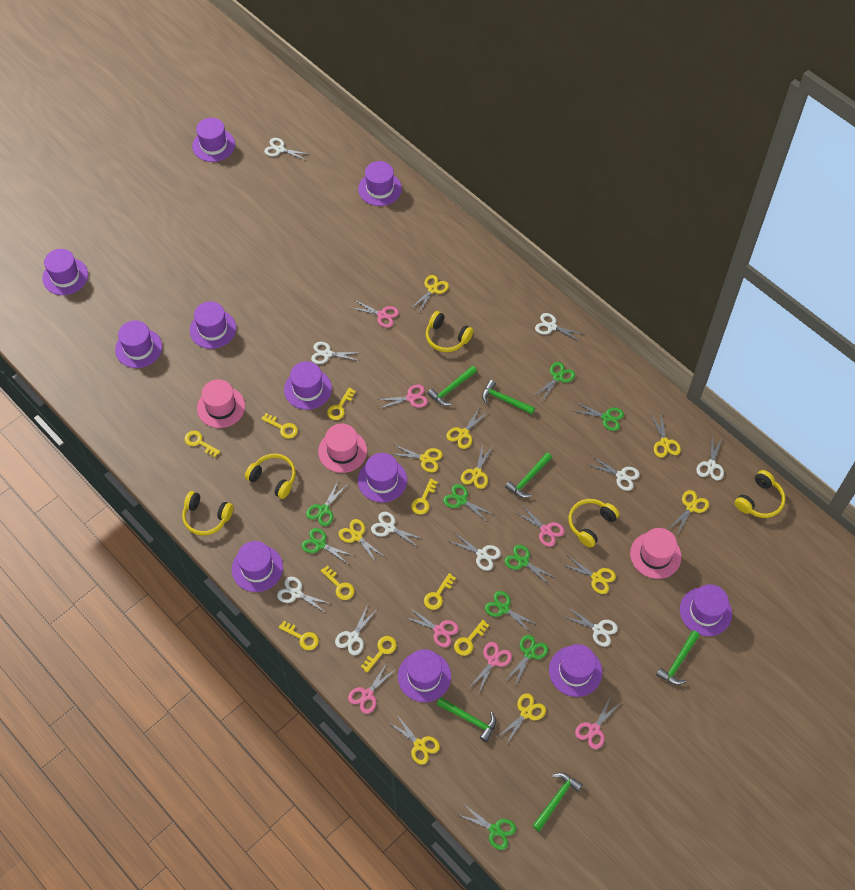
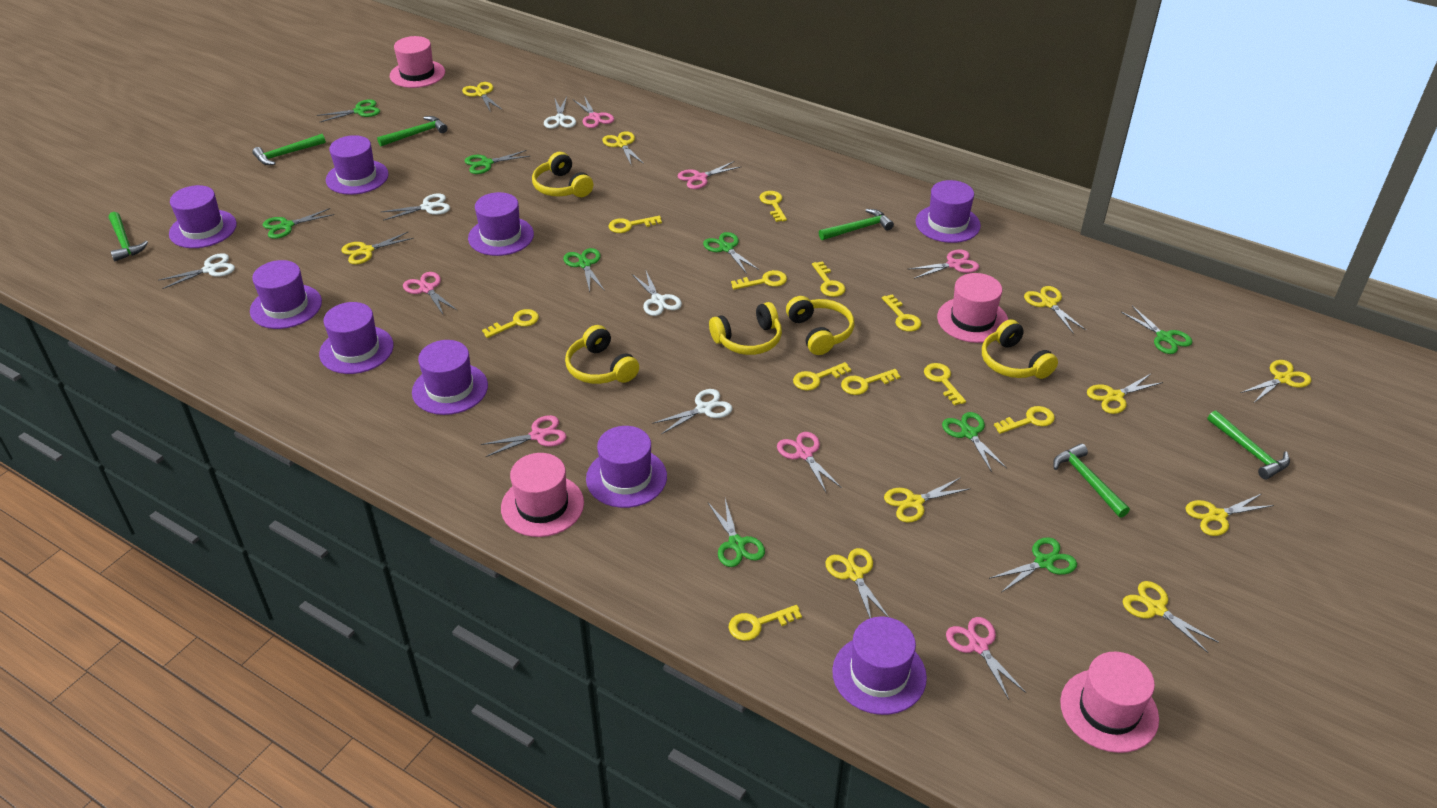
pink hat: [197,379,245,428] [318,424,367,473] [630,528,682,579] = 3 -> [390,36,445,88] [501,453,584,537] [937,273,1008,343] [1060,652,1159,753] = 4
purple hat: [42,249,88,295] [115,320,162,368] [190,301,236,349] [192,118,235,162] [232,541,283,592] [284,361,332,410] [358,161,402,206] [358,453,407,503] [398,649,451,702] [549,644,602,697] [680,584,732,636] = 11 -> [169,185,237,248] [250,260,322,329] [319,302,394,374] [326,135,389,195] [412,340,488,415] [468,192,534,256] [586,426,667,508] [832,617,927,715] [916,180,981,243] = 9
white scissors: [264,138,308,161] [277,577,331,613] [311,342,362,364] [335,604,376,655] [371,512,423,548] [449,533,501,571] [535,313,583,342] [562,607,618,647] [587,456,640,491] [696,437,724,481] = 10 -> [158,253,235,289] [381,194,450,221] [544,97,576,129] [632,271,682,316] [652,389,733,434] = 5
yellow key: [184,431,220,457] [261,413,298,439] [279,621,319,650] [321,566,354,600] [327,387,356,420] [361,636,397,672] [411,478,438,515] [424,573,456,610] [454,620,489,656] = 9 -> [482,309,539,338] [609,216,662,233] [728,605,802,641] [731,270,787,290] [760,191,787,222] [793,362,851,391] [812,261,846,297] [841,369,901,395] [882,294,922,332] [924,363,966,405] [994,406,1055,434] = 11

